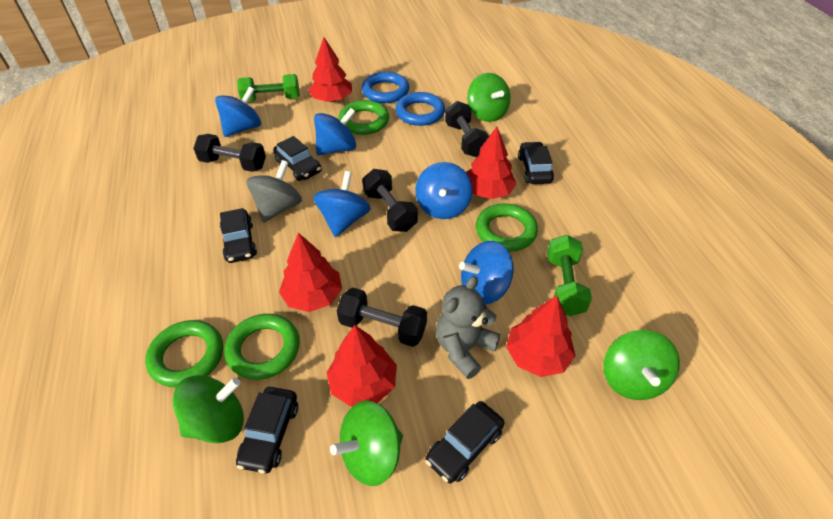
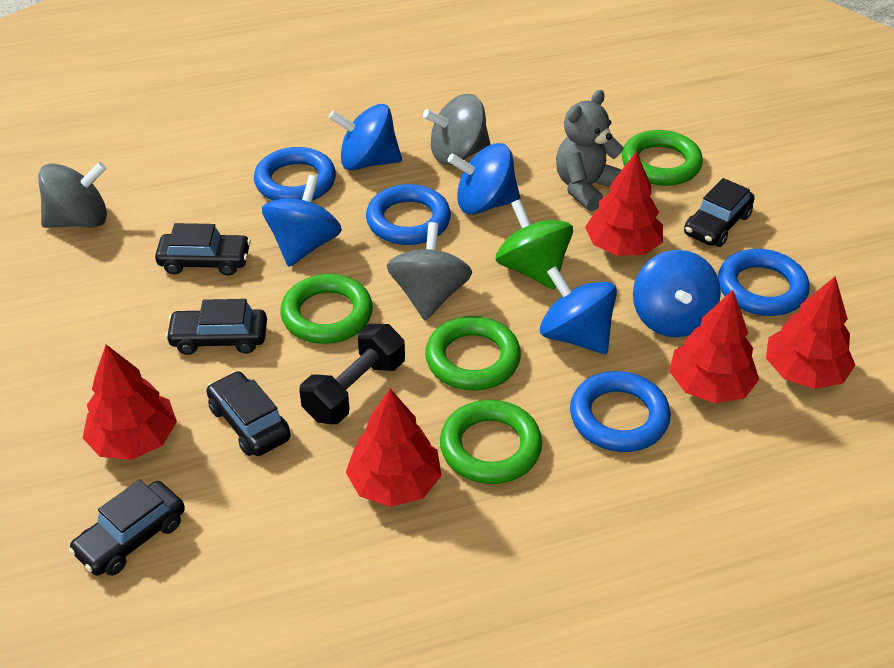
black dumbbell: [193,134,266,172] [337,288,427,347] [362,169,418,232] [445,101,489,157] = 4 -> [299,324,405,424] = 1
blue ring: [362,72,409,103] [395,92,445,126] = 2 -> [254,147,336,201] [366,184,451,245] [570,371,671,452] [718,249,810,316] = 4
green dumbbell: [237,74,300,102] [547,235,592,316] = 2 -> none = 0
green spinning top: [172,375,244,443] [330,400,403,486] [467,73,511,122] [603,330,680,400] = 4 -> [496,199,573,289] = 1
grey spinning top: [246,160,302,223] = 1 -> [38,162,107,228] [387,222,472,320] [423,94,491,165] = 3

